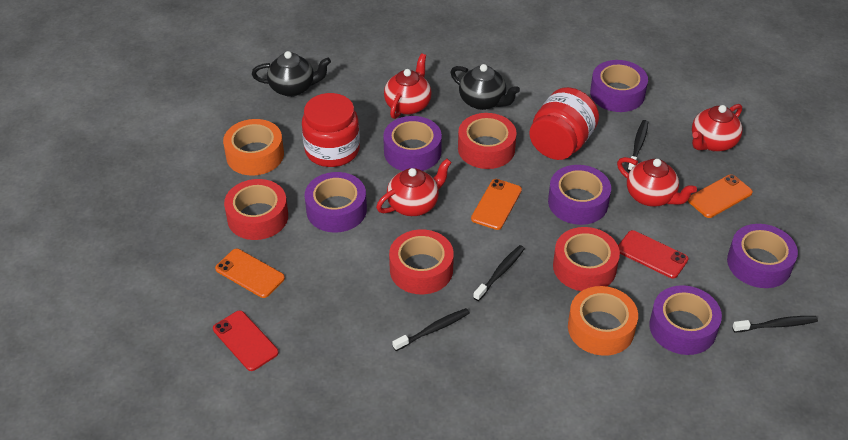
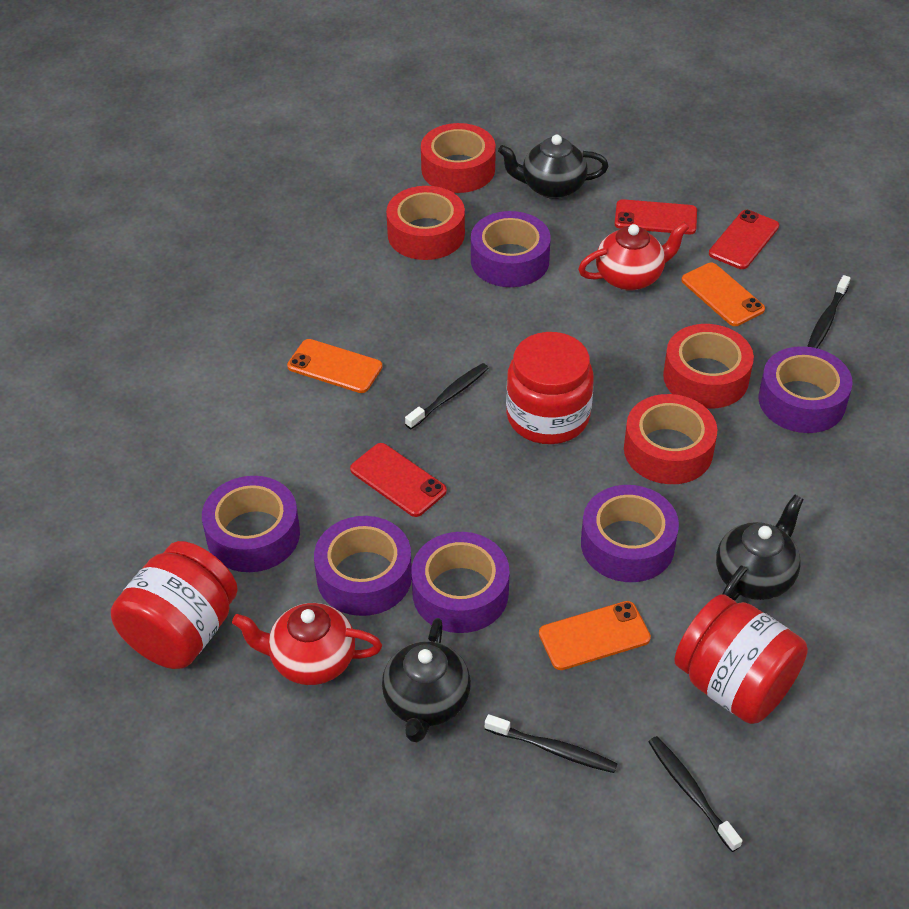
black teapot: [252,51,331,97] [451,64,520,110] = 2 -> [382,618,471,742] [498,134,609,199] [716,494,804,601] = 3
orange tape: [223,119,284,176] [568,286,638,356] = 2 -> none = 0
red jar: [302,93,360,167] [529,87,599,160] = 2 -> [111,541,238,669] [506,332,594,444] [674,594,808,724] = 3
red phone: [213,311,279,371] [618,230,688,279] = 2 -> [350,443,447,517] [615,199,697,234] [709,210,779,269] = 3
red teapot: [376,158,452,216] [384,54,432,119] [617,157,697,207] [692,104,743,152] = 4 -> [232,603,382,685] [578,221,689,291] = 2

